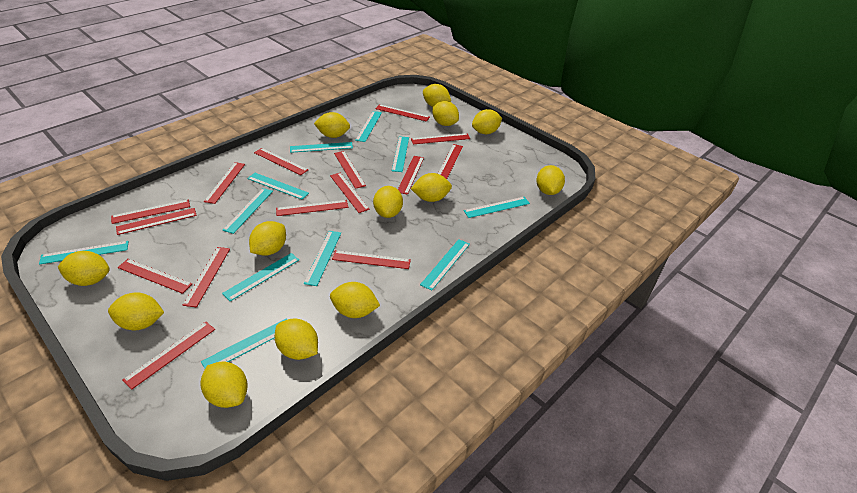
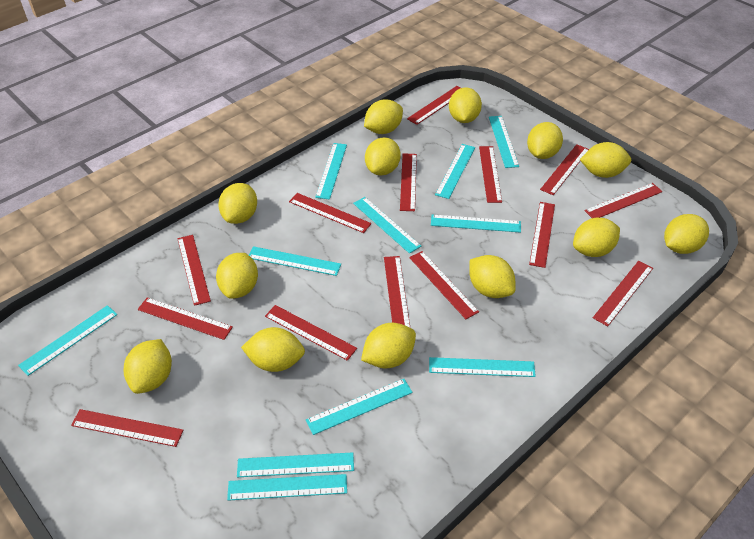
red ruler: [111,199,190,224] [116,208,197,235] [117,259,192,294] [122,322,215,390] [183,247,230,308] [204,162,245,204] [254,148,308,175] [276,200,348,216] [330,173,369,213] [332,250,411,269] [334,151,366,189] [375,104,430,122] [398,156,424,195] [411,133,470,144] [438,144,463,179] = 15 -> [71,409,183,447] [138,297,233,340] [177,235,211,306] [265,305,357,361] [289,193,371,233] [384,256,410,327] [400,153,417,211] [407,86,461,125] [409,251,479,319] [479,146,502,203] [529,202,555,268] [540,144,589,195] [585,183,663,218] [593,261,653,326] = 14

